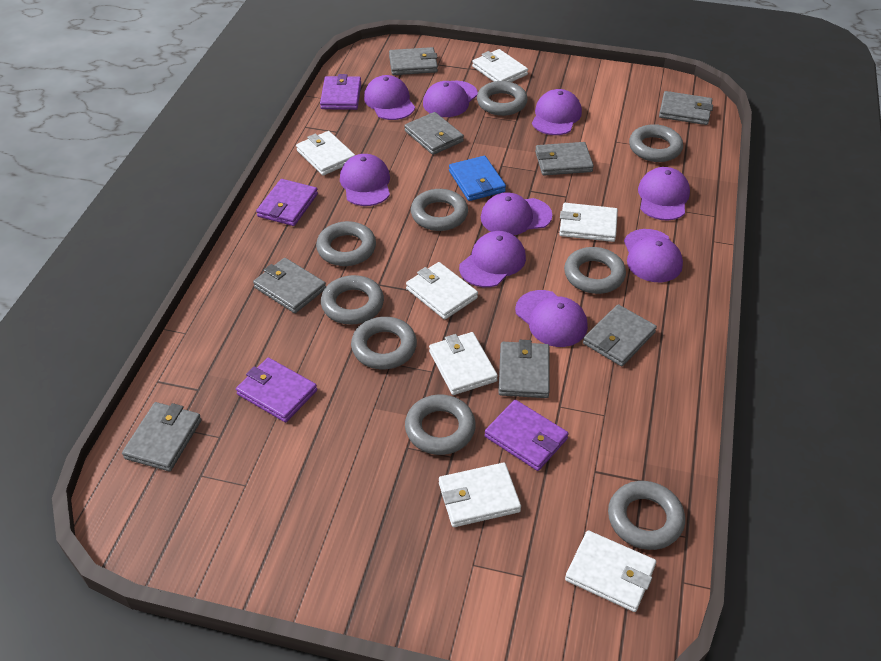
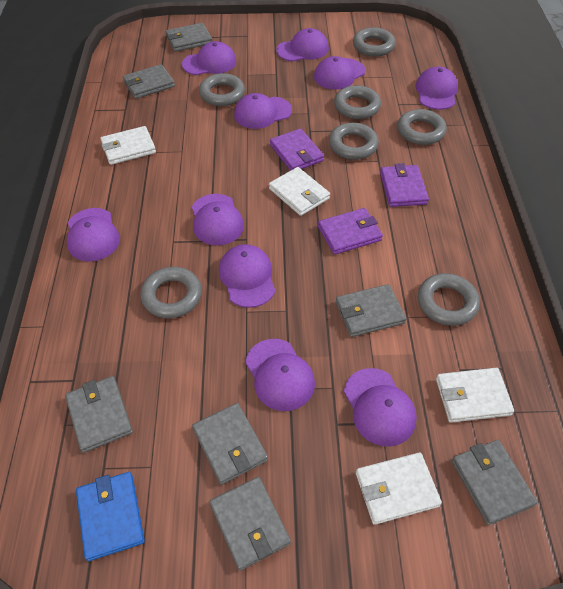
grey ring: [316,221,376,266] [321,275,384,325] [351,317,417,369] [405,394,476,455] [411,189,468,231] [477,81,528,116] [564,247,626,294] [608,481,685,550] [629,124,683,162] = 9 -> [141,267,202,318] [199,73,245,106] [329,123,379,160] [334,85,381,119] [353,27,396,57] [397,109,447,145] [418,273,480,326] = 7
grey wallet: [122,402,201,471] [253,258,326,313] [389,47,438,75] [404,112,464,155] [498,340,550,398] [535,142,594,176] [583,304,657,366] [659,91,713,125] = 8 -> [65,376,133,453] [123,64,175,99] [166,23,212,52] [192,403,268,485] [209,477,291,571] [336,284,406,337] [452,440,537,525] = 7
purple cap: [340,154,390,206] [364,75,415,120] [423,81,478,117] [459,231,526,287] [481,192,552,235] [515,290,588,347] [532,89,582,135] [624,229,683,282] [638,167,690,221] = 9 -> [67,208,120,262] [182,41,236,75] [192,194,244,246] [219,244,275,308] [234,93,292,129] [245,339,315,411] [276,28,329,62] [314,56,365,90] [344,368,417,446] [416,67,458,110] = 10
purple wallet: [236,358,317,422] [256,179,318,226] [320,74,361,110] [484,400,569,471] = 4 -> [270,128,324,171] [318,208,383,255] [380,163,429,207] = 3
white wallet: [296,131,355,175] [406,262,478,319] [429,332,498,395] [439,463,521,527] [472,49,528,82] [559,203,618,242] [565,530,656,612] = 7 -> [100,126,156,165] [269,167,330,216] [356,452,442,525] [436,368,514,423] = 4

